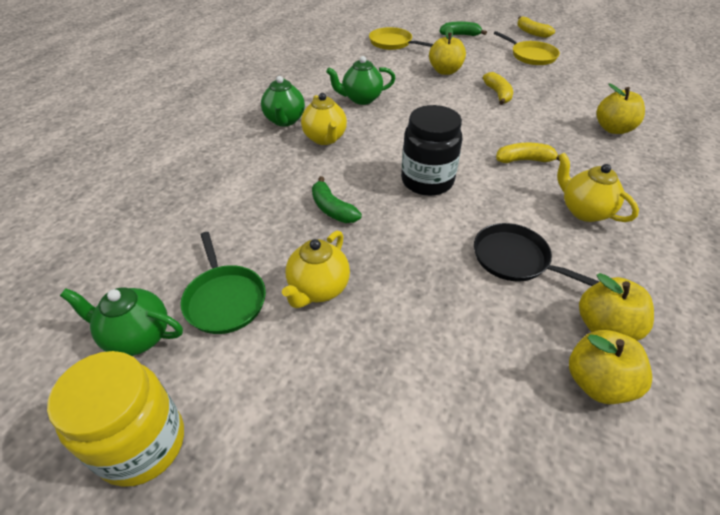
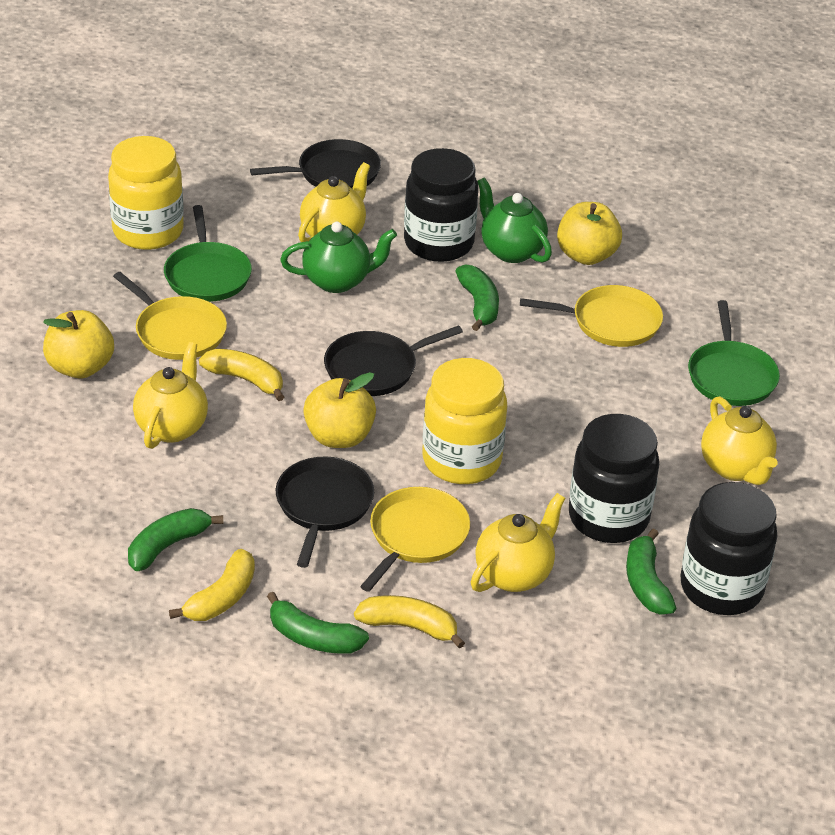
black jar: [401,105,462,196] = 1 -> [404,148,478,262] [569,414,659,543] [681,482,777,615] = 3
black pan: [474,223,600,286] = 1 -> [250,139,381,188] [276,457,374,568] [324,325,463,396] = 3
green banana: [312,176,362,223] [439,21,487,36] = 2 -> [128,508,223,571] [267,592,369,654] [455,264,499,331] [626,529,676,615] = 4
green pan: [180,232,266,334] = 1 -> [164,205,252,302] [688,300,780,406] = 2
green teapot: [60,287,183,356] [261,76,305,126] [326,56,395,105] = 3 -> [280,222,397,293] [477,178,552,263] = 2
yellow apple: [429,26,466,75] [569,330,652,404] [579,273,654,341] [596,83,645,134] = 4 -> [43,310,114,379] [303,372,376,448] [557,202,622,265] = 3
yellow jar: [47,351,184,487] = 1 -> [108,136,184,250] [422,358,507,484] = 2
yellow pan: [369,27,433,50] [494,31,560,65] = 2 -> [113,272,227,360] [360,487,470,592] [520,285,663,347] = 3
yellow teapot: [282,231,350,308] [301,93,347,145] [557,152,639,222] = 3 -> [133,342,208,449] [298,162,370,242] [471,493,565,592] [701,396,778,485] = 4

